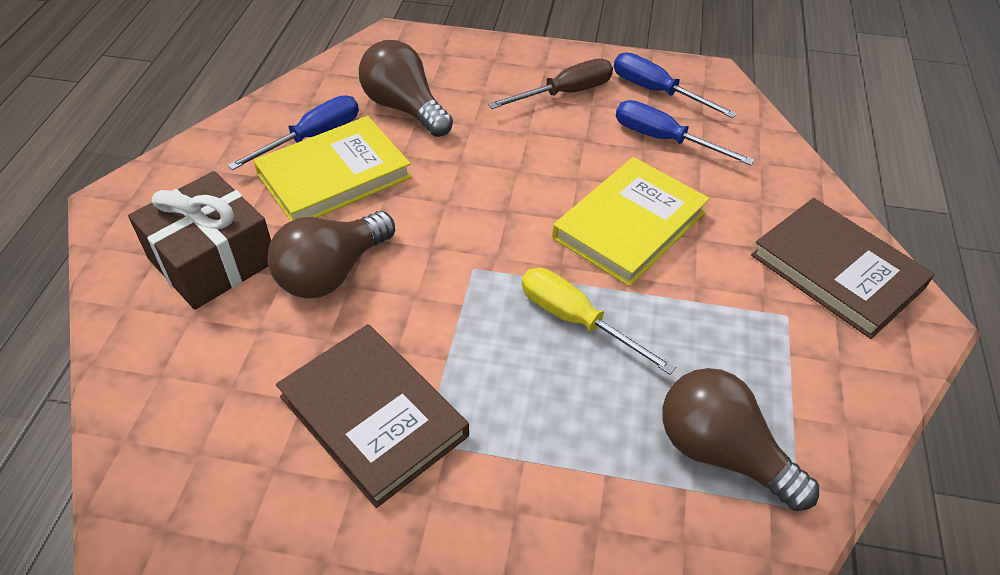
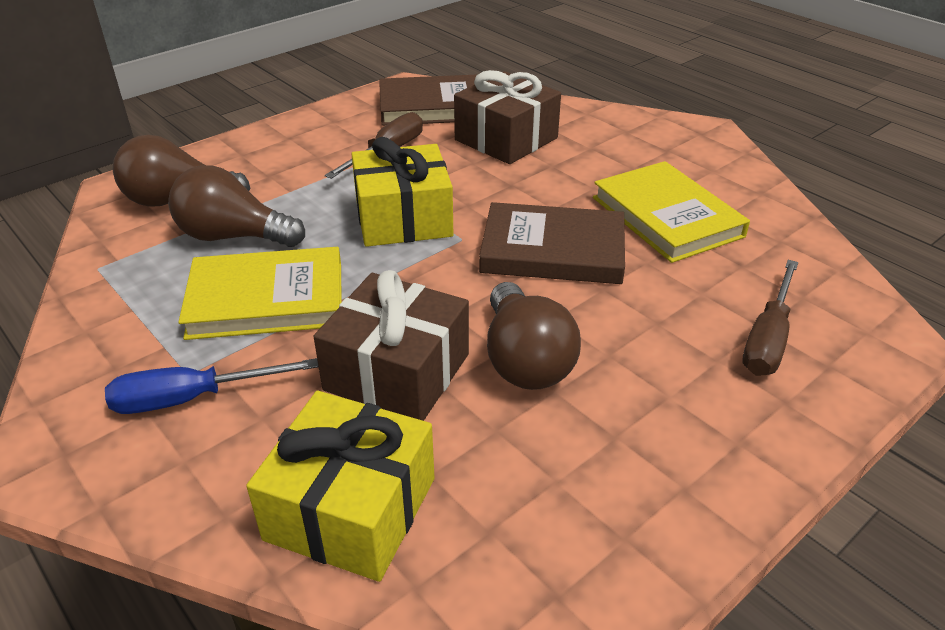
blue screwdriver: [227,95,359,170] [614,52,737,118] [616,100,754,165] = 3 -> [105,358,319,414] = 1
brown gift: [128,171,271,310] = 1 -> [314,270,469,421] [454,70,561,164] = 2
brown screwdriver: [488,59,613,109] = 1 -> [325,112,423,179] [743,260,798,376] = 2
yellow gift: none = 0 -> [246,391,435,582] [352,137,453,247] = 2
yellow screwdriver: [522,268,676,375] = 1 -> none = 0

